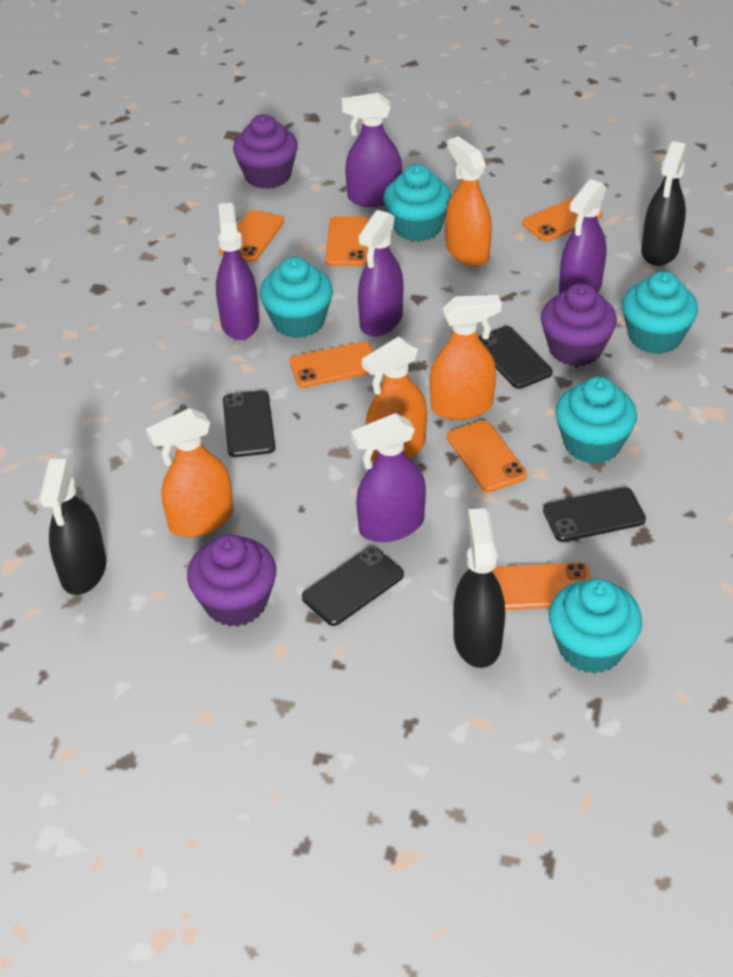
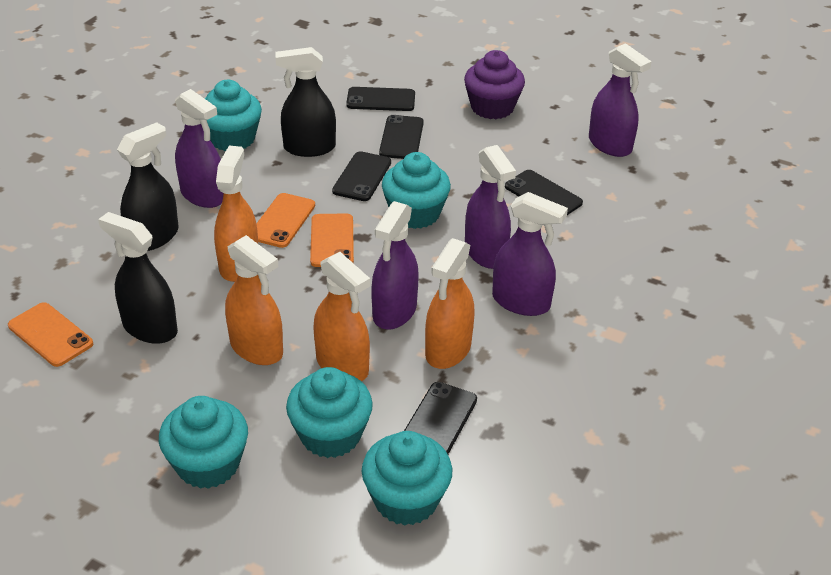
black phone: [223,390,275,457] [302,547,404,626] [478,326,553,389] [543,487,646,542] = 4 -> [332,151,391,201] [346,87,415,111] [379,115,424,159] [404,382,477,454] [505,170,583,215] = 5
orange phone: [219,210,284,262] [289,341,373,388] [325,216,370,266] [447,420,527,492] [492,562,591,610] [522,197,602,242] = 6 -> [8,302,93,367] [256,193,315,248] [310,213,354,267] = 3
purple cupcake: [187,534,276,627] [233,114,298,189] [541,283,617,367] = 3 -> [464,50,525,119] = 1

